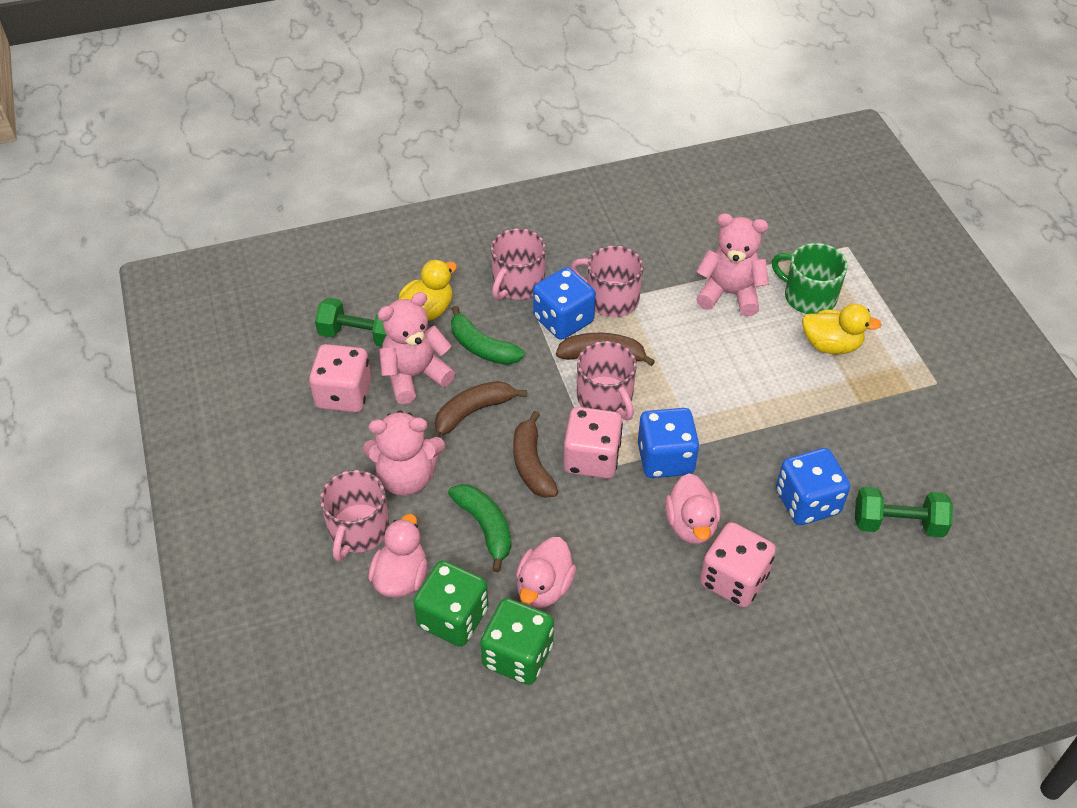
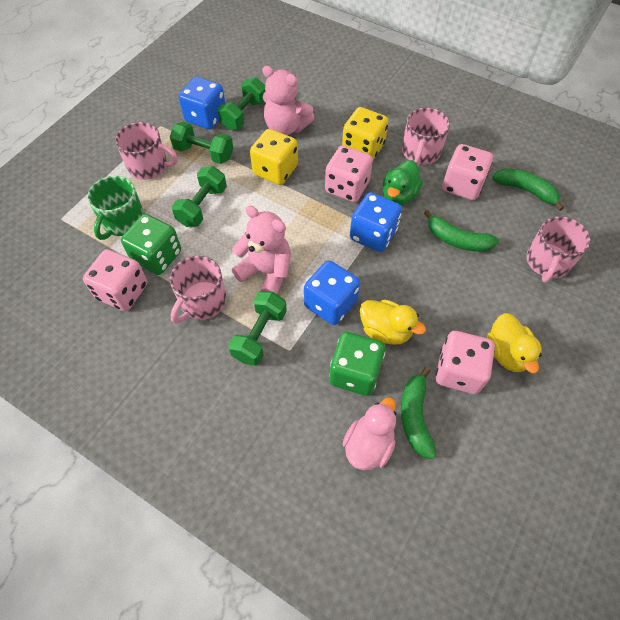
brown banana: [435,381,527,435] [513,411,558,498] [556,333,655,366] = 3 -> none = 0
green banana: [448,484,511,572] [451,306,525,365] = 2 -> [401,367,436,459] [424,210,499,252] [492,168,564,211] = 3
green duck: none = 0 -> [383,160,423,205] = 1
green dumbbell: [315,298,386,347] [855,487,953,537] = 2 -> [170,122,233,164] [172,166,227,227] [218,77,266,130] [228,291,287,366] = 4
pink dice: [309,344,371,413] [563,407,623,479] [700,522,776,608] = 3 -> [83,249,147,311] [325,146,373,202] [436,331,495,394] [442,144,493,200] = 4
pink duck: [368,514,427,598] [516,537,576,608] [665,473,721,544] = 3 -> [343,397,396,470] = 1
pink teddy bear: [363,410,445,496] [378,292,455,404] [696,213,769,316] = 3 -> [231,206,291,294] [262,65,315,135] = 2
yellow dice: none = 0 -> [250,129,298,185] [342,107,389,160] = 2

